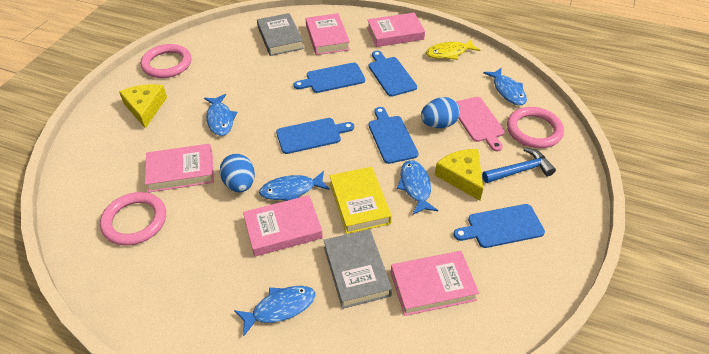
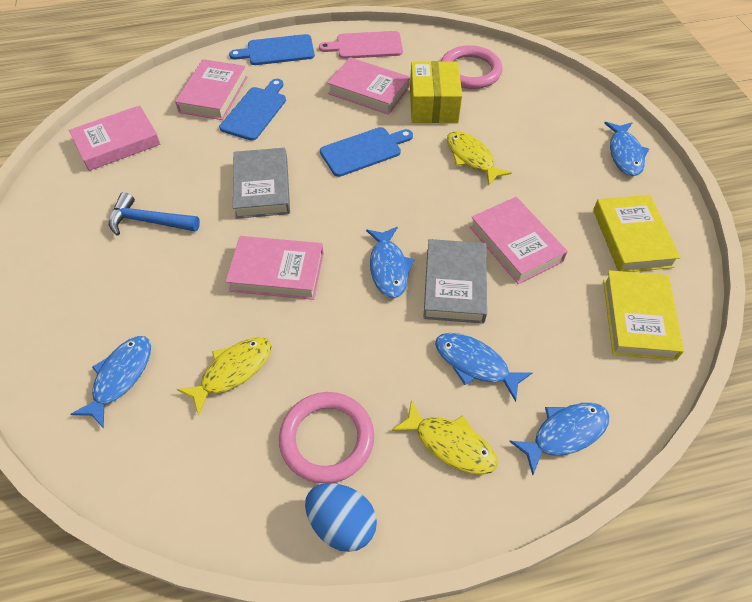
blue cutting board: [276,118,354,154] [294,63,365,93] [368,107,419,164] [369,51,417,97] [453,204,545,248] = 5 -> [219,79,286,141] [229,34,315,65] [320,127,413,177] = 3
blue egg: [220,154,255,192] [421,97,460,128] = 2 -> [305,483,377,552] = 1
pink ring: [100,192,166,246] [141,44,191,78] [507,107,564,148] = 3 -> [279,392,374,484] [441,45,503,89] = 2
yellow book: [330,167,392,234] = 1 -> [593,195,681,272] [603,270,684,360] = 2
yellow box: none = 0 -> [410,61,462,123] = 1
yellow cheese: [119,84,167,129] [435,149,483,201] = 2 -> none = 0
yellow fish: [426,39,480,60] = 1 -> [177,338,271,416] [392,400,498,475] [447,131,512,185] = 3

